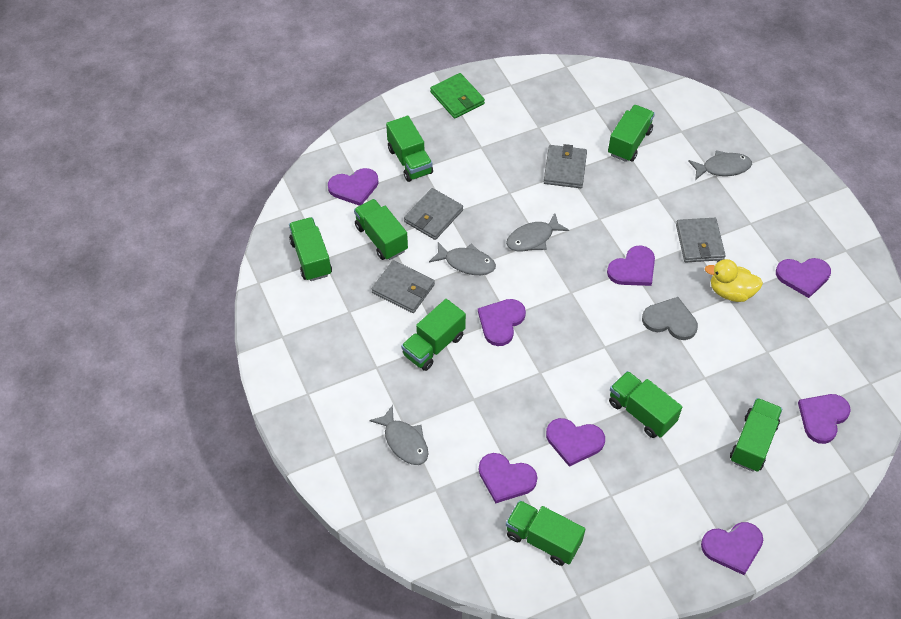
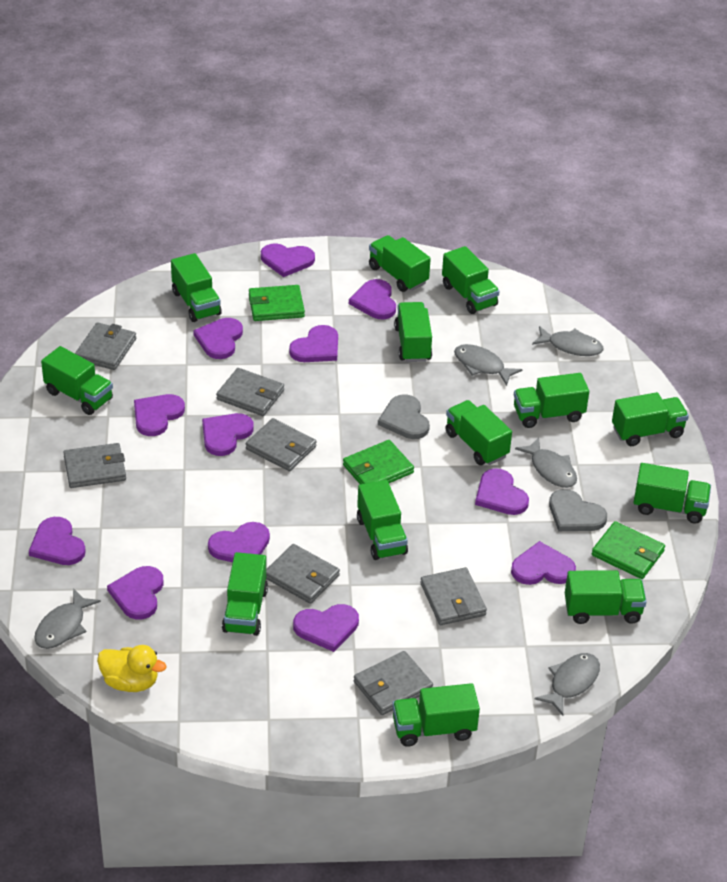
green truck: [289,217,332,281] [354,199,408,260] [386,116,433,182] [401,299,466,371] [506,500,585,566] [608,105,655,162] [609,371,682,438] [730,398,783,472] = 8 -> [41,346,113,415] [171,253,222,322] [222,552,268,636] [357,480,408,560] [369,235,431,292] [392,683,480,747] [394,302,432,362] [442,246,500,314] [445,400,512,465] [514,373,589,428] [565,570,647,624] [612,392,689,446] [634,463,711,524] = 13
green wallet: [430,73,485,119] = 1 -> [249,285,305,321] [343,440,414,484] [592,521,665,579] = 3
grey fish: [369,405,428,465] [429,242,496,275] [506,213,569,251] [688,150,752,180] = 4 -> [34,588,101,649] [454,344,522,386] [515,437,577,488] [532,326,604,356] [535,653,600,716] = 5
grey heart: [642,297,698,340] = 1 -> [378,394,430,439] [549,489,607,531] = 2
grey wallet: [371,260,435,313] [404,188,463,240] [544,144,587,188] [676,218,726,262] = 4 -> [63,443,126,488] [75,322,136,370] [216,368,284,416] [246,418,317,471] [266,544,340,604] [354,651,433,715] [420,567,487,625] = 7
purple heart: [328,168,378,206] [478,299,526,346] [479,453,537,503] [546,418,605,467] [607,246,655,286] [701,522,763,575] [776,258,831,298] [798,394,851,444] = 8 -> [29,517,86,565] [107,566,164,620] [134,394,185,436] [193,318,243,359] [202,413,254,456] [208,522,270,562] [261,243,315,277] [289,325,338,362] [293,604,359,652] [349,279,396,319] [475,468,529,515] [511,541,576,585] = 12

